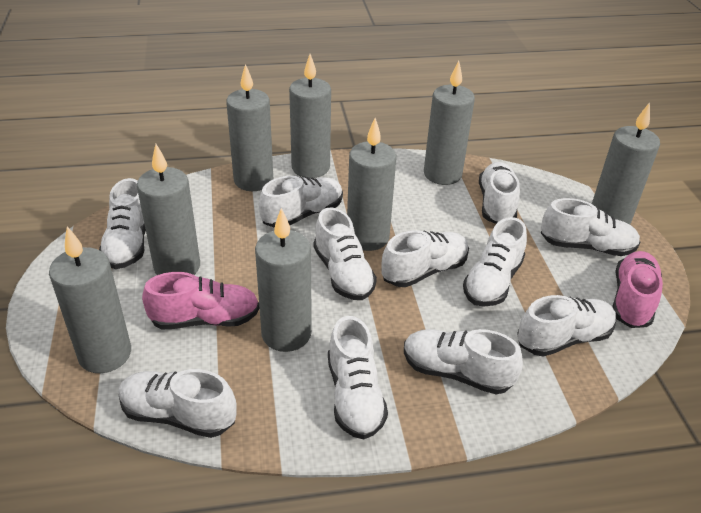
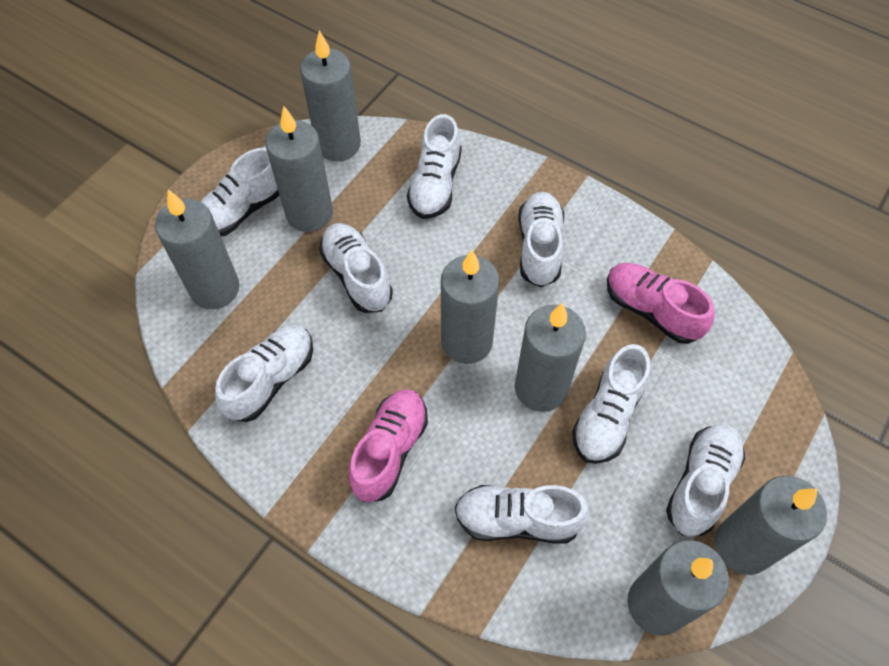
grey candle: [49,226,131,373] [137,144,200,275] [226,64,273,191] [255,208,312,352] [289,54,331,178] [347,118,396,251] [424,61,475,185] [592,102,660,225] = 8 -> [155,189,240,309] [265,106,333,232] [300,31,361,161] [441,250,500,364] [515,303,586,412] [627,540,729,636] [715,476,827,575] = 7
white shoe: [99,178,146,269] [118,369,237,438] [259,176,343,228] [314,207,377,300] [328,316,388,439] [381,230,469,287] [404,329,523,394] [463,217,527,307] [479,162,520,224] [517,295,616,356] [541,198,640,256] = 11 -> [200,147,280,236] [215,325,313,422] [319,223,393,313] [407,114,462,219] [455,485,590,544] [518,192,564,287] [572,344,650,464] [666,424,745,536] = 8

